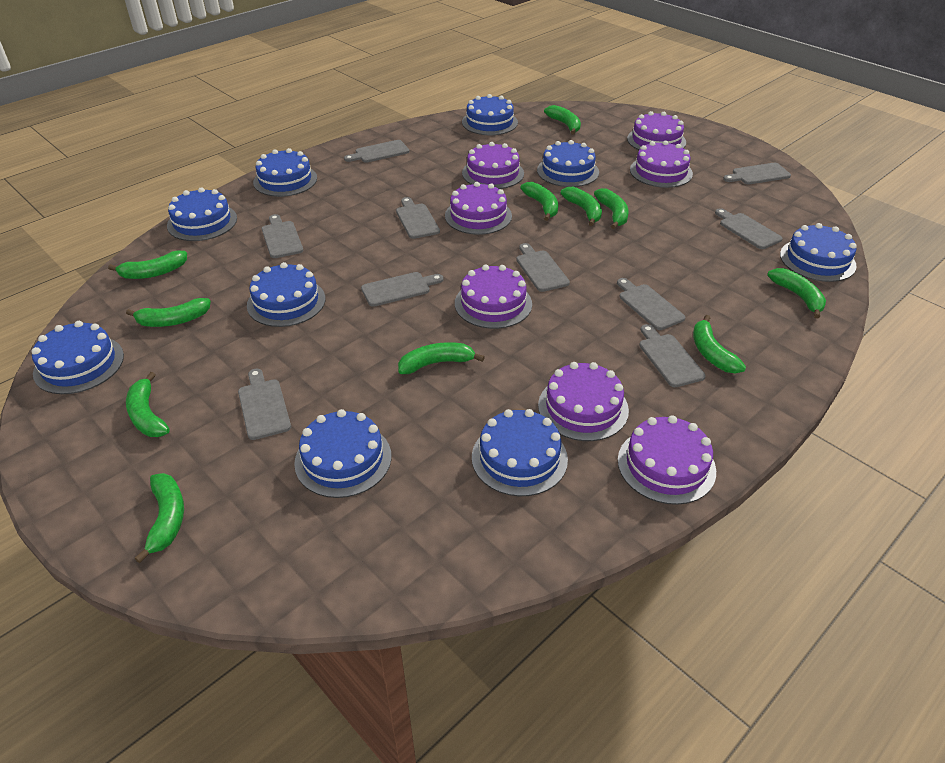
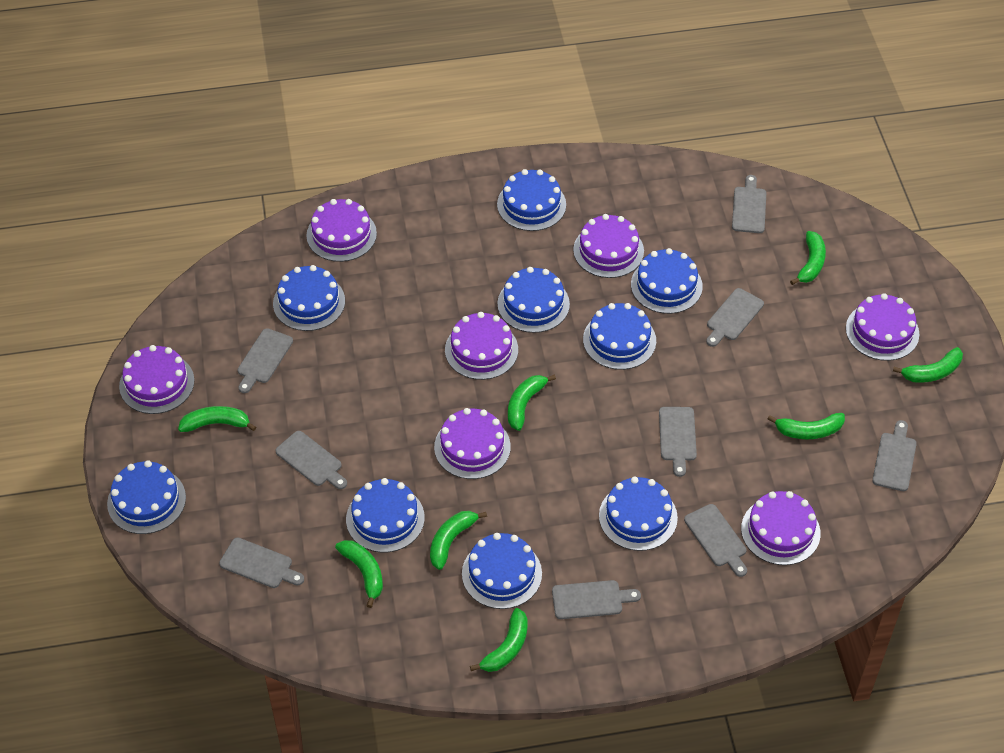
green banana: [108,250,187,279] [126,298,211,327] [126,372,170,437] [135,473,184,563] [398,342,485,374] [520,182,558,221] [544,105,581,135] [561,187,602,226] [594,188,629,229] [693,315,746,374] [767,268,826,319] = 11 -> [178,406,256,432] [335,540,383,608] [430,511,487,570] [470,608,528,672] [508,374,556,431] [768,413,845,439] [790,231,826,285] [893,347,963,383] = 8
grey cutting board: [238,369,291,440] [262,214,303,258] [344,140,410,163] [361,272,444,307] [396,197,440,239] [516,243,570,292] [617,278,685,330] [639,324,706,387] [715,208,783,249] [723,163,791,185] = 10 -> [219,538,304,588] [237,328,293,393] [275,431,347,489] [552,580,641,619] [659,407,697,477] [684,504,747,577] [706,288,764,347] [732,175,766,233] [872,420,917,491] = 9

